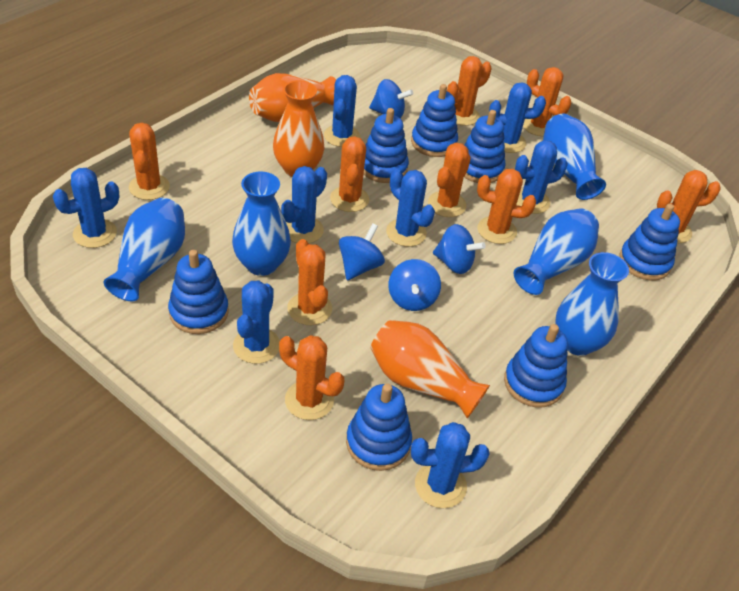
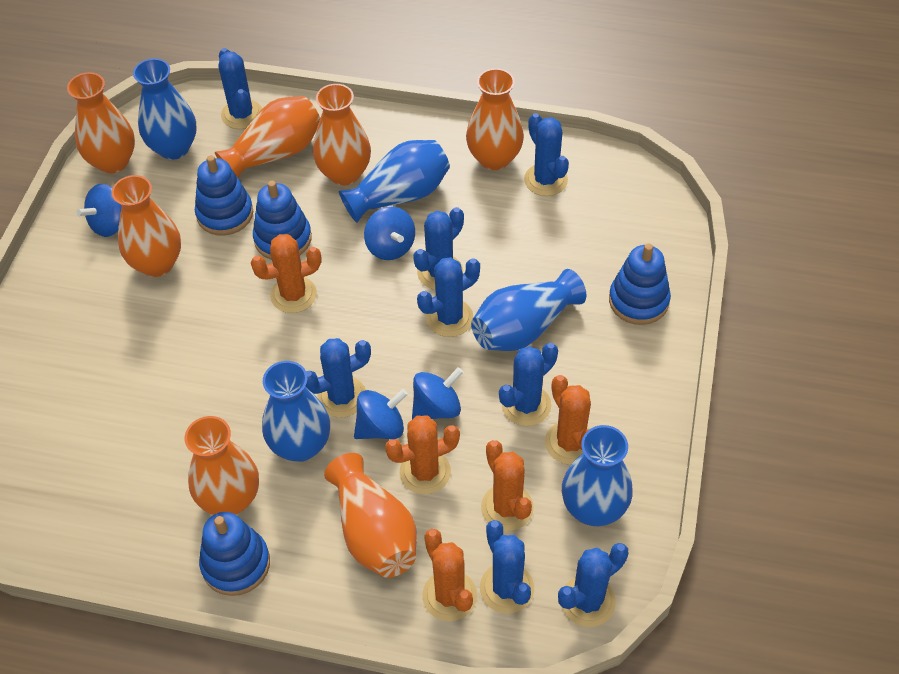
blue stacking toy: [168,250,229,334] [346,383,412,471] [364,108,409,183] [411,84,458,157] [464,110,506,183] [504,324,568,407] [619,203,680,281] = 7 -> [195,155,253,236] [199,512,270,596] [253,181,312,260] [609,243,671,325] = 4
orange cactus: [129,123,170,200] [279,335,344,420] [287,239,332,325] [330,136,369,212] [428,143,471,217] [447,56,492,126] [477,169,536,244] [523,67,571,136] [657,170,721,243] = 9 -> [251,234,322,313] [385,416,460,494] [422,529,477,621] [481,440,534,531] [545,375,591,465] = 5
orange vase: [249,73,336,122] [273,80,324,177] [370,320,490,418] = 3 -> [67,72,135,174] [112,175,181,277] [185,416,259,515] [215,96,320,178] [313,84,371,186] [324,453,417,578] [466,68,524,170] = 7

